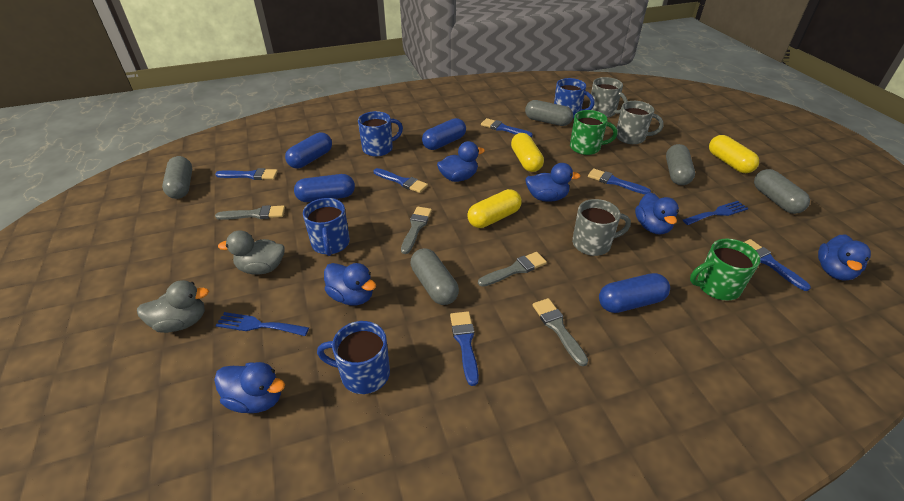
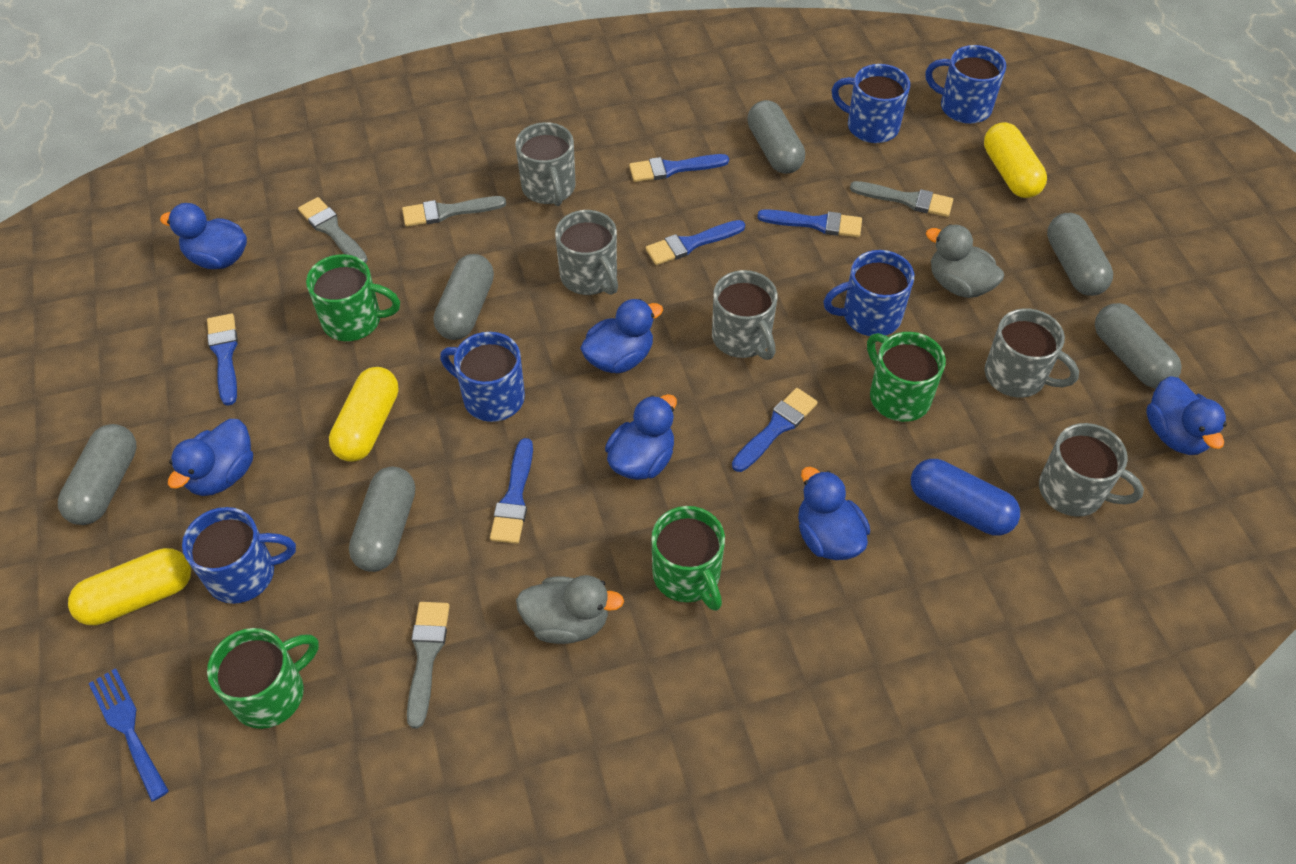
blue capsule: [285,132,332,168] [294,174,355,202] [422,118,466,150] [599,273,670,313] = 4 -> [911,459,1020,536] = 1
blue fork: [215,312,309,336] [683,201,748,225] = 2 -> [89,668,169,802] = 1
blue mug: [303,198,350,256] [317,321,390,394] [358,111,403,157] [554,78,595,118] = 4 -> [182,507,296,604] [440,332,525,422] [823,250,914,336] [832,64,910,143] [925,45,1006,124] = 5
green mug: [570,110,617,155] [690,239,761,301] = 2 -> [207,628,319,729] [306,254,400,341] [651,506,725,611] [867,332,946,422] = 4
grey capsule: [162,156,192,199] [411,248,459,305] [525,100,573,126] [666,144,695,185] [754,169,810,214] = 5 -> [58,424,137,525] [349,467,415,572] [434,254,494,340] [747,100,805,174] [1047,213,1113,296] [1095,303,1182,388] = 6
grey mug: [572,199,631,256] [589,77,628,118] [616,101,664,144] = 3 -> [515,122,575,206] [555,210,618,295] [712,270,777,360] [985,308,1079,398] [1039,423,1144,517] = 5

